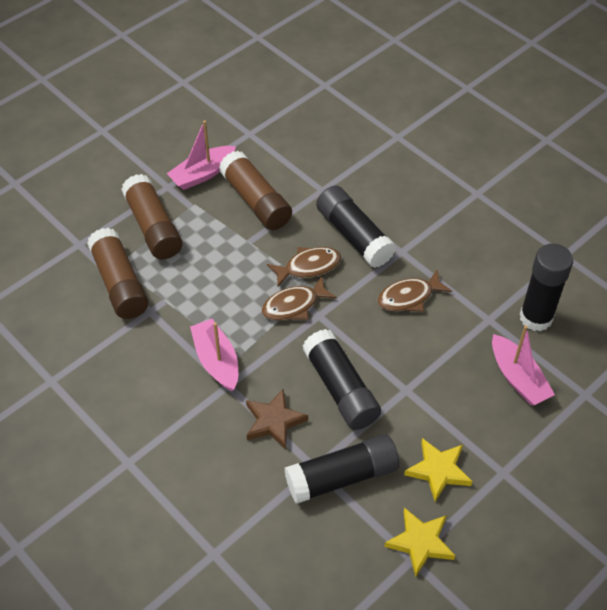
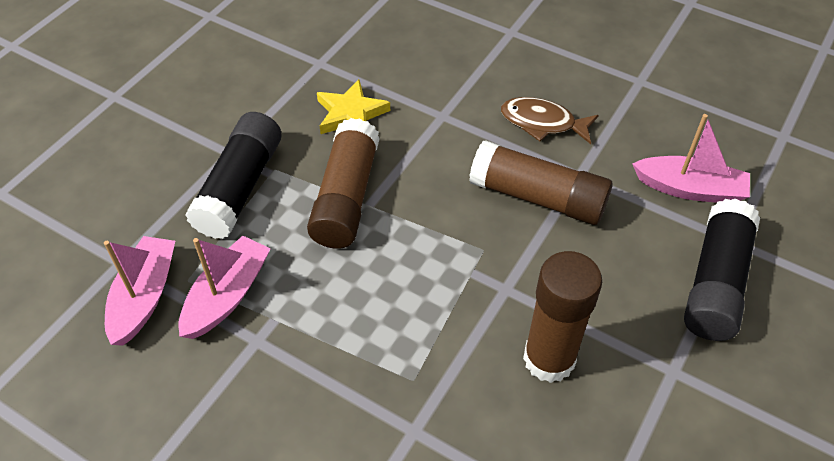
black glue stick: [285,434,400,504] [303,329,381,430] [316,186,396,268] [520,244,573,332] = 4 -> [185,112,281,239] [684,199,760,341] = 2
brown fish: [262,276,337,320] [267,247,341,288] [377,270,452,312] = 3 -> [501,97,599,144] = 1
brown star: [246,389,308,450] = 1 -> none = 0
yellow star: [384,507,455,577] [404,438,473,502] = 2 -> [317,79,390,134] = 1

